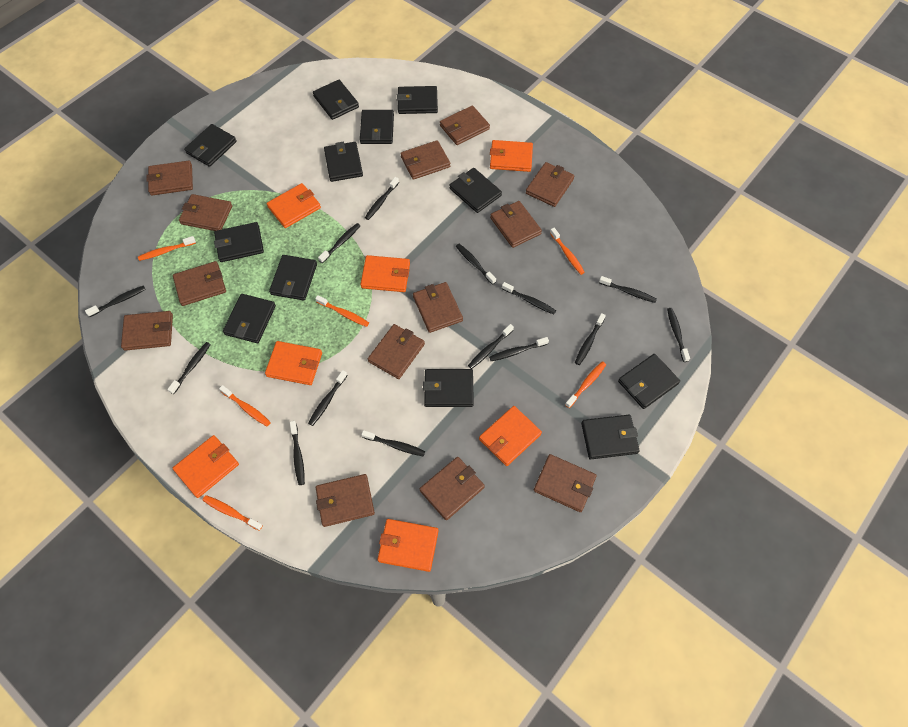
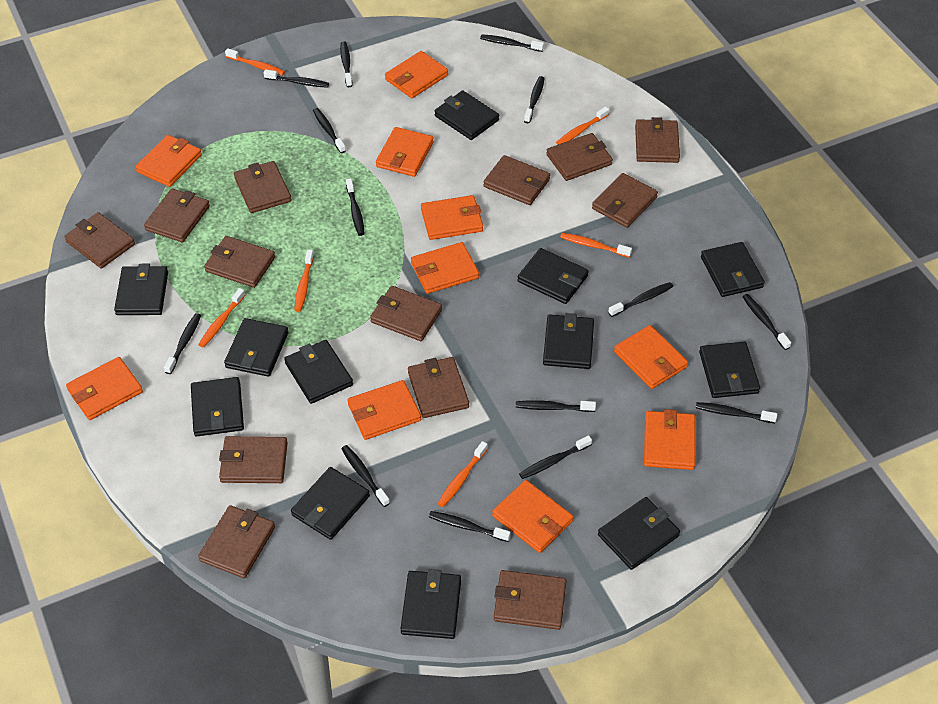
orange wallet: [173,435,239,498] [265,341,322,385] [267,183,321,228] [360,255,410,292] [377,519,438,572] [479,406,542,466] [490,140,533,172] = 7 -> [66,357,143,420] [135,135,202,187] [348,380,421,440] [376,127,434,177] [385,51,448,98] [411,242,479,294] [421,195,483,240] [492,480,573,553] [614,325,688,389] [644,409,695,470] = 10

